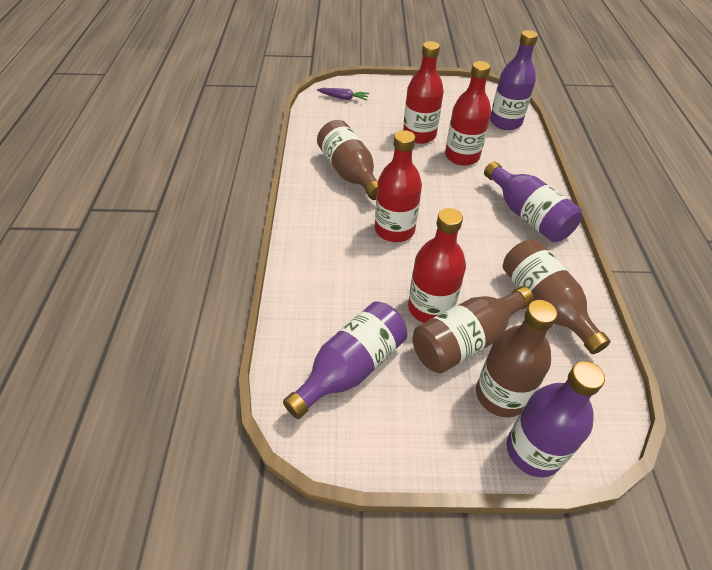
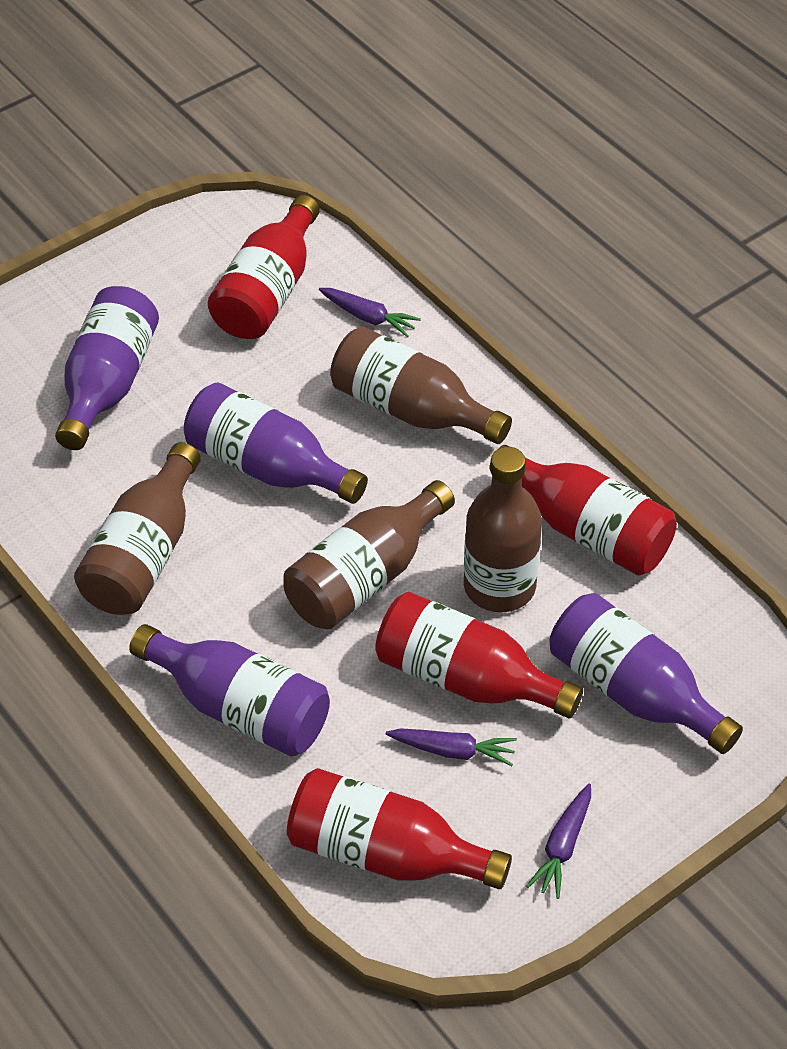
purple carrot: [317,88,369,101] = 1 -> [319,288,421,337] [386,728,517,766] [526,783,591,899] = 3

